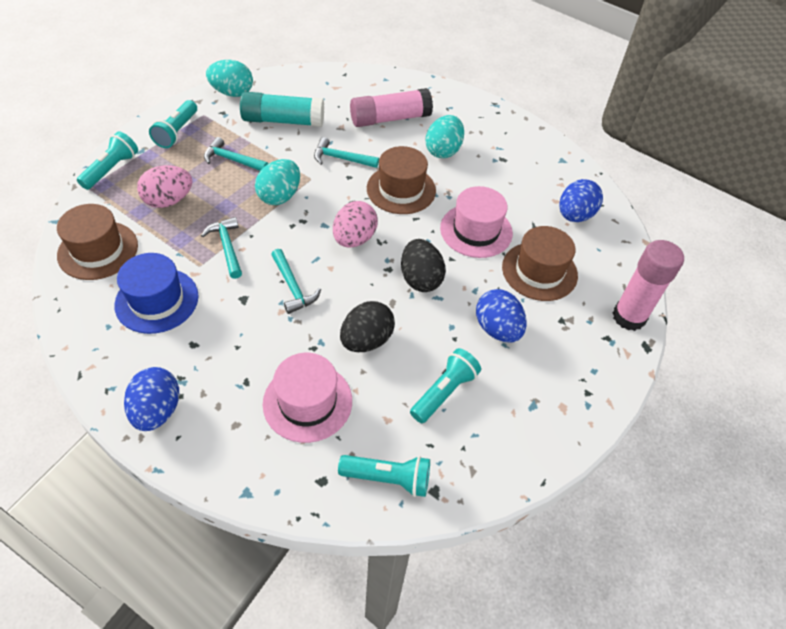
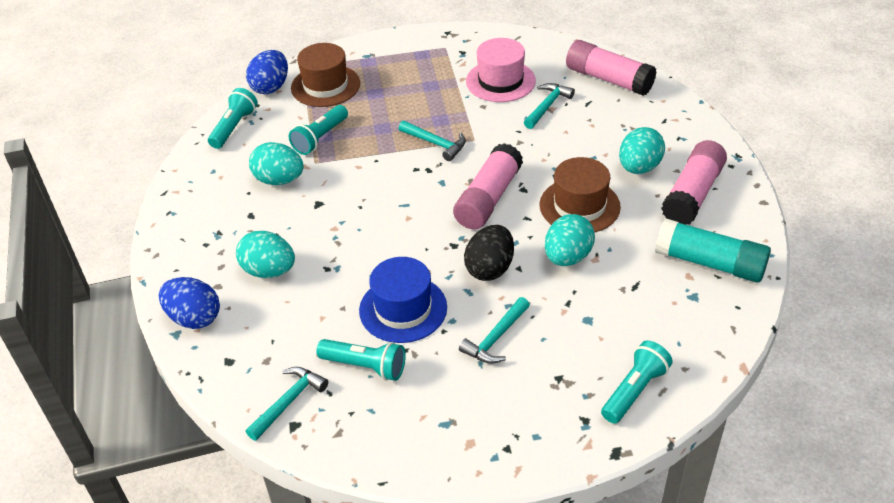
black egg: [340,301,395,352] [401,239,446,292] = 2 -> [464,225,514,281] = 1
blue egg: [124,367,179,431] [476,289,527,342] [559,179,603,222] = 3 -> [159,277,220,329] [246,50,288,94] = 2
brown hat: [57,204,138,280] [367,146,436,214] [502,226,578,301] = 3 -> [291,43,360,107] [539,157,621,233] = 2
pink egg: [137,165,193,208] [333,201,378,248] = 2 -> none = 0
pink glue stick: [350,88,433,127] [612,240,684,331] = 2 -> [453,143,523,230] [566,40,657,96] [661,140,727,225] = 3
pink hat: [263,353,352,443] [440,186,513,258] = 2 -> [466,38,536,102] = 1
turquoise egg: [206,60,253,97] [255,159,300,205] [425,115,464,158] = 3 -> [236,231,295,278] [249,142,304,185] [545,214,595,266] [619,127,665,174] = 4

